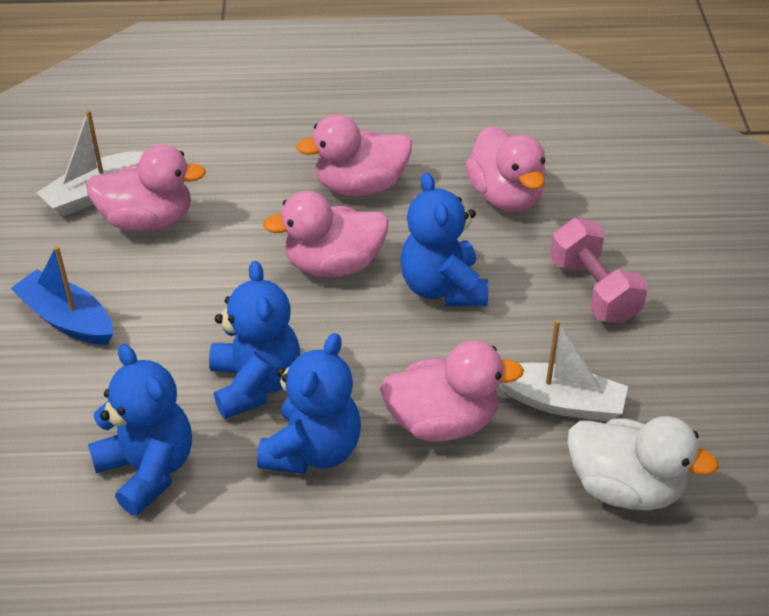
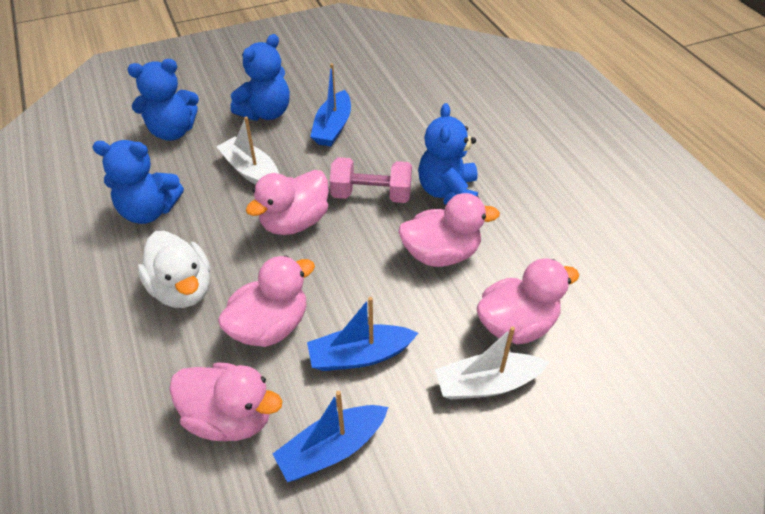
blue boat: [10,246,113,345] = 1 -> [273,391,388,482] [307,297,418,371] [310,63,351,146] = 3

